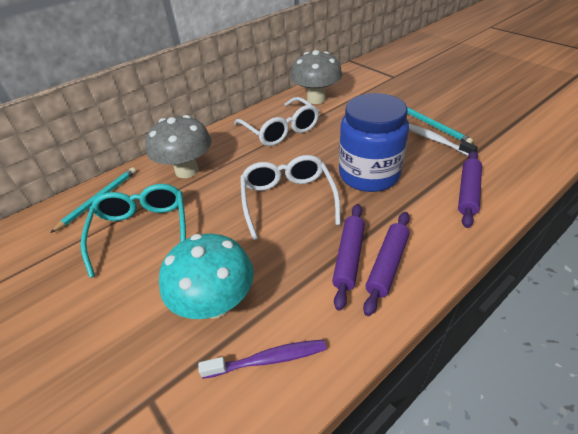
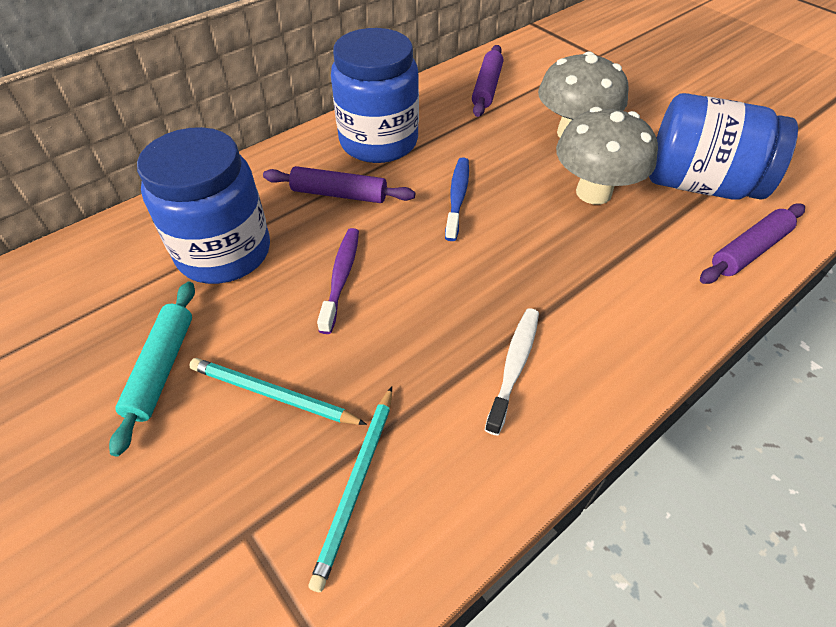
blue jar: [339,93,409,192] = 1 -> [137,127,270,284] [331,28,419,163] [649,93,798,200] = 3
blue toothbrush: none = 0 -> [445,157,469,241] = 1
turquoise glasses: [81,184,186,278] = 1 -> none = 0
turquoise mushroom: [159,234,254,319] = 1 -> none = 0
turquoise rolling pin: none = 0 -> [109,282,195,457] = 1
white glasses: [234,97,319,146] [240,155,341,240] = 2 -> none = 0

